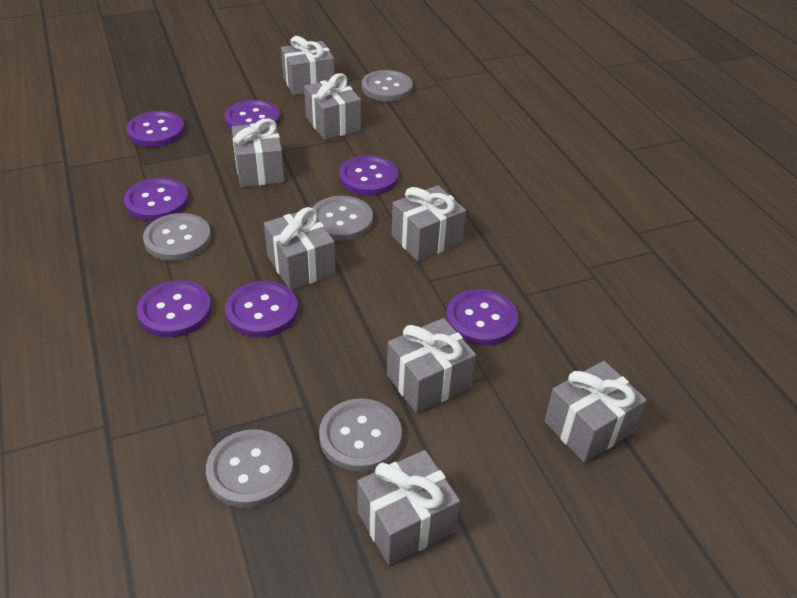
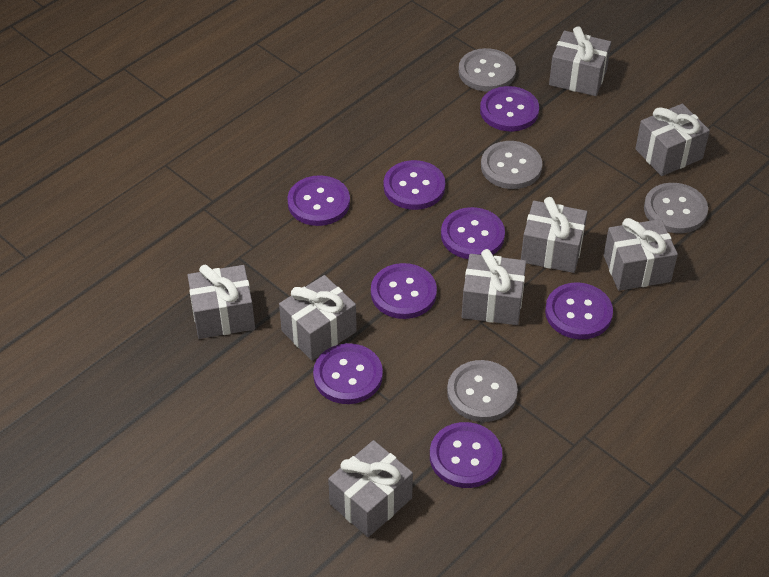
grey button: [143,213,211,261] [206,429,293,508] [312,196,373,241] [319,398,402,472] [362,70,413,101] = 5 -> [447,360,518,422] [459,48,516,92] [481,141,542,189] [644,183,708,233] = 4
purple button: [124,177,189,221] [126,111,185,147] [137,281,211,337] [225,100,280,130] [225,281,298,338] [339,155,398,196] [446,289,518,346] = 7 -> [287,175,350,226] [313,343,383,404] [371,263,437,319] [384,160,445,210] [430,422,503,488] [441,207,505,259] [480,86,539,131] [545,282,613,339] = 8

